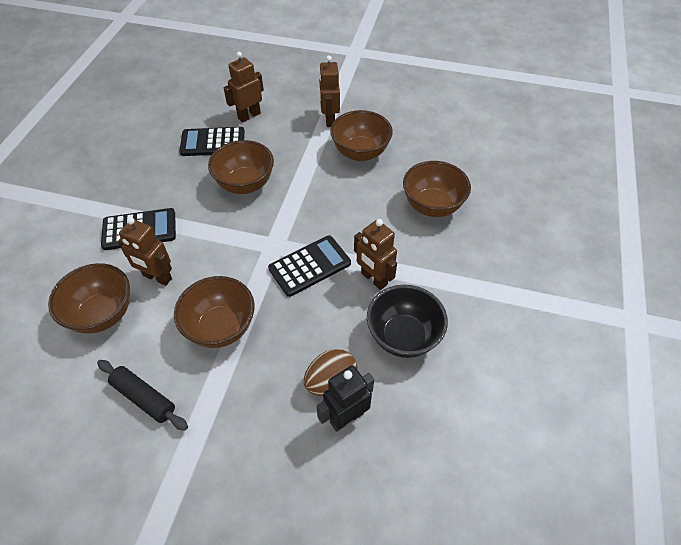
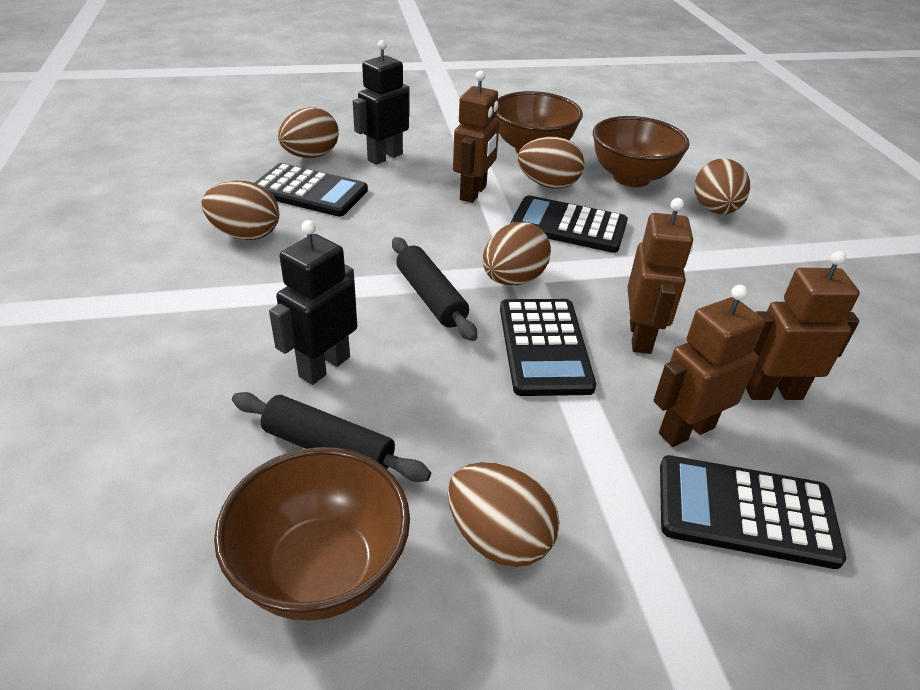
black bowl: [367,285,448,358] = 1 -> none = 0
black calculator: [101,208,176,250] [179,127,245,156] [268,235,351,297] = 3 -> [255,163,368,216] [500,299,596,396] [510,195,628,253] [660,455,846,569] = 4
black robot: [316,365,374,432] = 1 -> [269,220,357,385] [353,40,410,165] = 2
black rolling pin: [97,360,188,431] = 1 -> [232,392,431,482] [392,237,477,341] = 2
brown bowl: [48,263,130,333] [174,276,255,348] [208,140,274,194] [330,110,393,161] [403,161,471,217] = 5 -> [214,447,410,621] [496,91,583,153] [593,116,690,187] = 3
brown egg: [304,349,358,396] = 1 -> [201,181,279,240] [278,107,339,158] [448,462,560,567] [483,222,551,285] [518,137,584,189] [695,158,750,214] = 6

